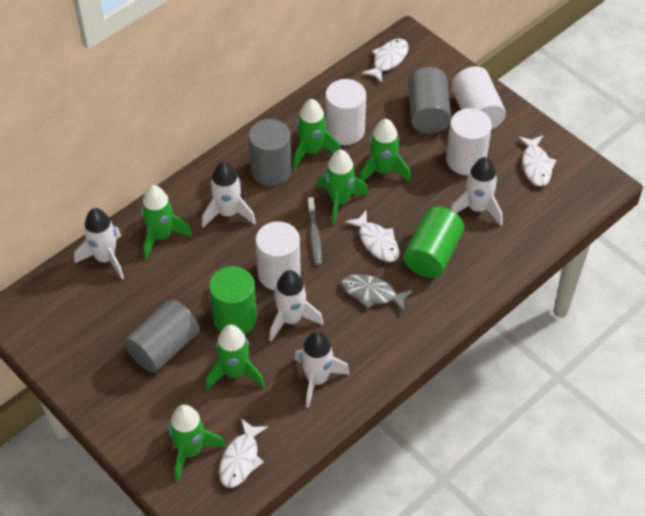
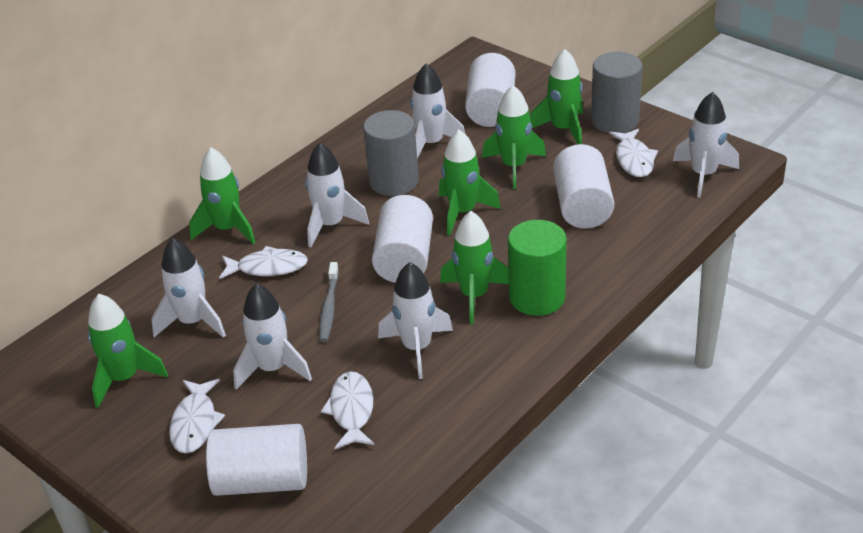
green cylinder: [209,266,257,334] [403,206,464,278] = 2 -> [508,220,567,316] = 1
grey cylinder: [125,299,200,373] [249,119,292,186] [408,67,451,134] = 3 -> [363,110,419,196] [591,52,643,133] = 2
grey fish: [341,274,413,312] = 1 -> none = 0
white rocket: [74,208,124,279] [202,162,256,228] [269,270,323,342] [294,331,350,408] [450,157,503,226] = 5 -> [151,238,226,338] [233,283,312,390] [305,143,369,248] [378,262,453,379] [410,64,465,159] [673,92,739,198] = 6

